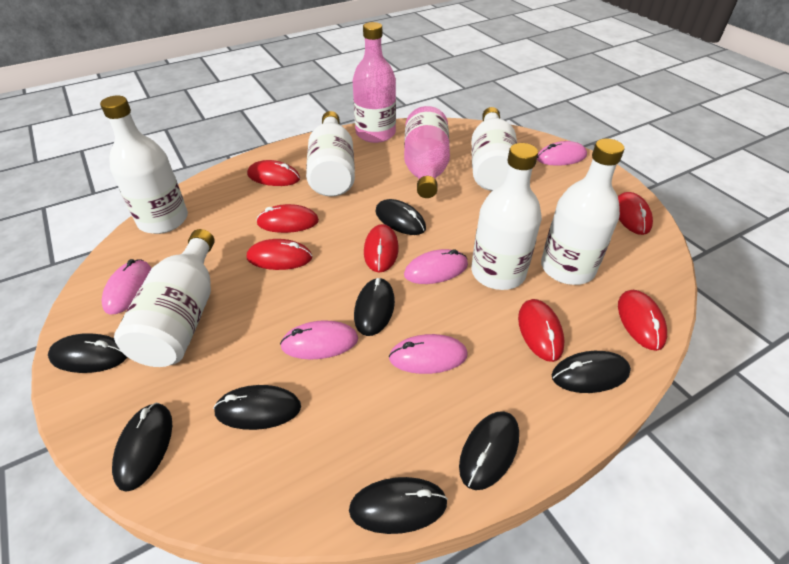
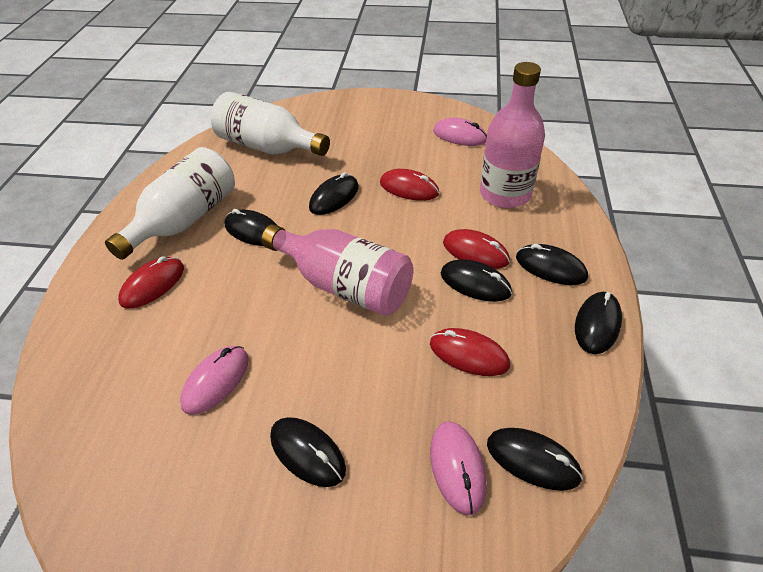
black mouse: [48,333,127,373] [112,403,172,492] [213,385,301,430] [349,477,448,534] [354,278,395,336] [375,199,426,235] [459,411,519,490] [552,351,631,393] = 8 -> [225,209,278,246] [270,417,346,487] [309,172,359,215] [441,259,512,302] [487,428,583,491] [516,244,588,285] [575,292,622,354] = 7
pink mouse: [102,259,152,314] [280,320,358,359] [389,334,468,374] [404,249,468,284] [537,141,587,166] = 5 -> [180,346,249,415] [430,421,487,515] [433,118,487,146] = 3
red mouse: [247,160,300,186] [247,239,312,270] [256,204,319,233] [364,224,399,273] [518,299,564,362] [618,192,653,235] [618,290,667,351] = 7 -> [118,256,184,308] [380,169,439,201] [430,328,510,376] [443,229,510,269] = 4
white bottle: [100,96,188,234] [114,229,215,367] [306,111,355,197] [471,107,517,191] [471,143,542,290] [541,138,625,285] = 6 -> [105,147,235,260] [211,92,330,156] = 2

